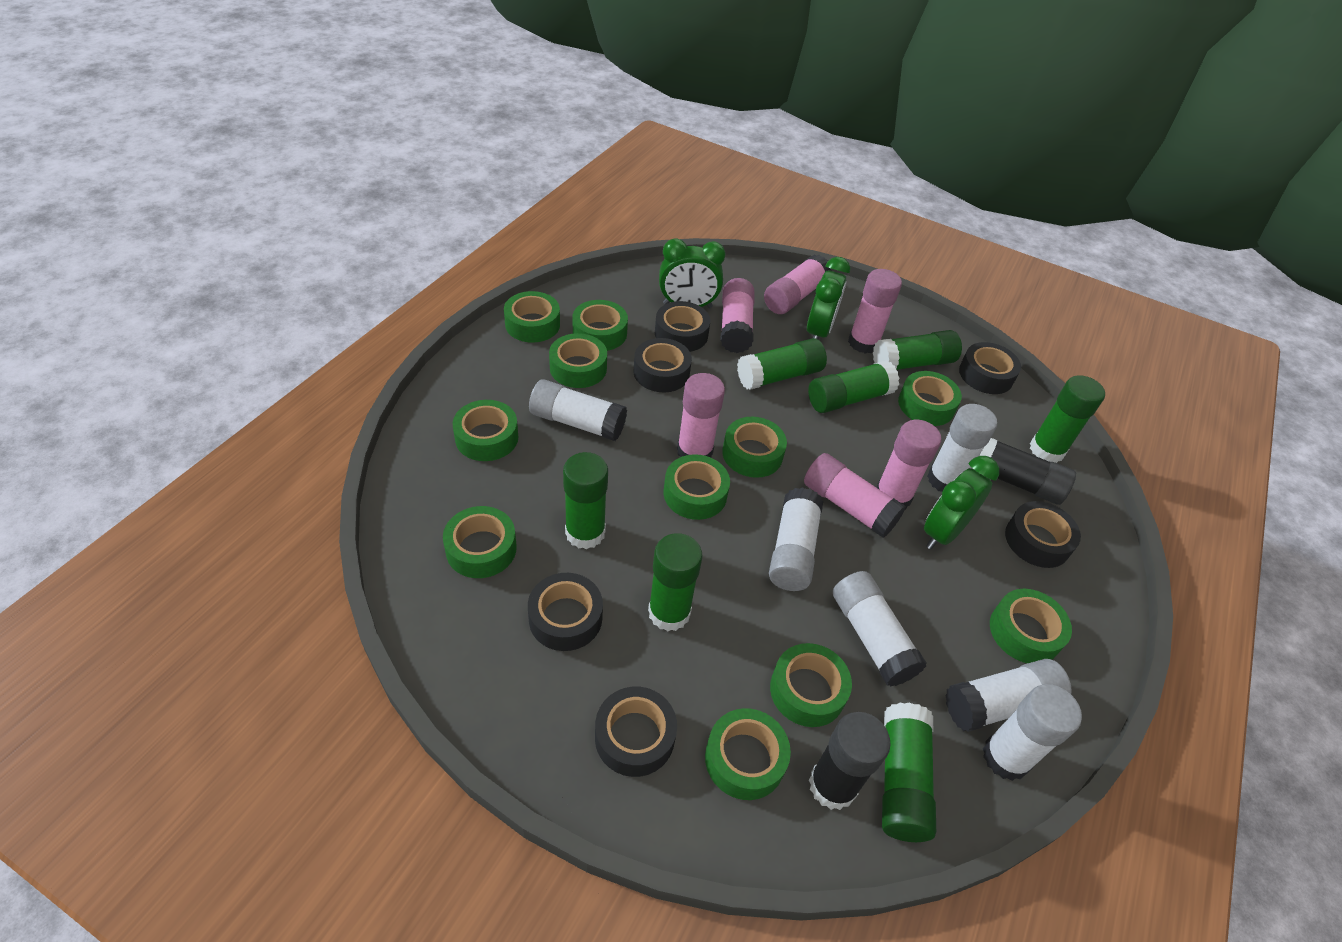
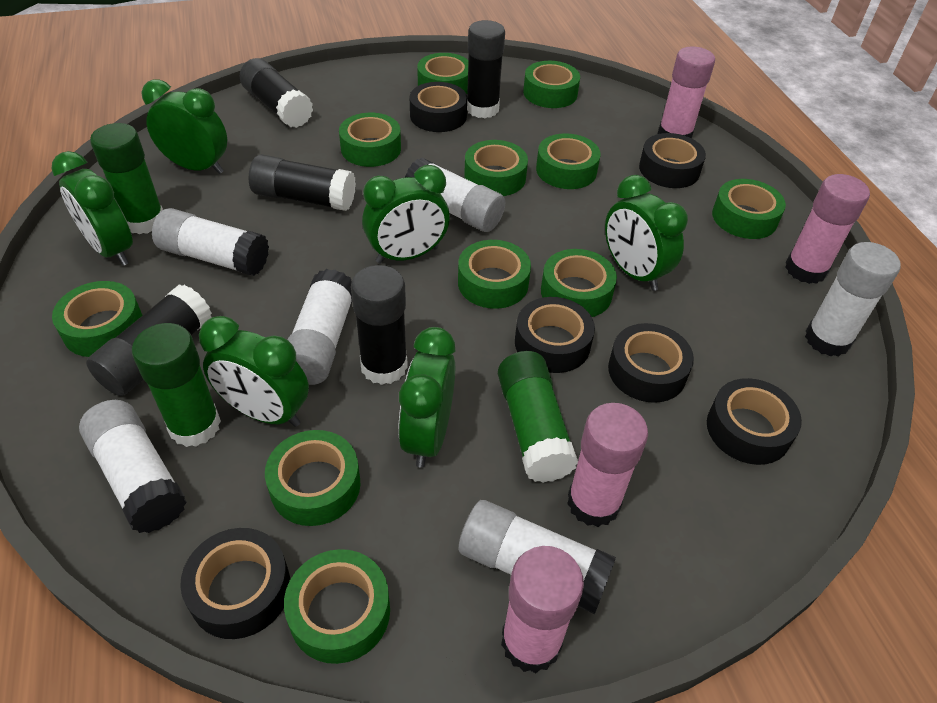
black glue stick: [809,712,891,810] [972,438,1076,505] = 2 -> [86,284,212,396] [240,58,313,128] [249,155,356,211] [351,265,408,385] [467,20,505,118] = 5
green clock: [659,238,725,308] [807,257,850,339] [924,456,999,549] = 3 -> [52,151,133,266] [141,79,227,174] [199,316,309,427] [362,165,450,264] [398,327,455,468] [605,175,688,291] = 6
green glue stick: [563,452,608,549] [648,533,703,631] [737,338,827,390] [808,360,899,413] [873,330,962,370] [882,703,936,842] [1030,375,1105,463] = 7 -> [90,123,163,234] [132,323,221,447] [498,351,578,483] = 3
pink glue stick: [677,373,725,458] [720,278,755,353] [764,255,831,314] [804,453,906,538] [848,269,902,354] [876,420,941,509] = 6 -> [501,546,584,673] [567,403,648,527] [658,46,715,138] [785,174,870,284] = 4

